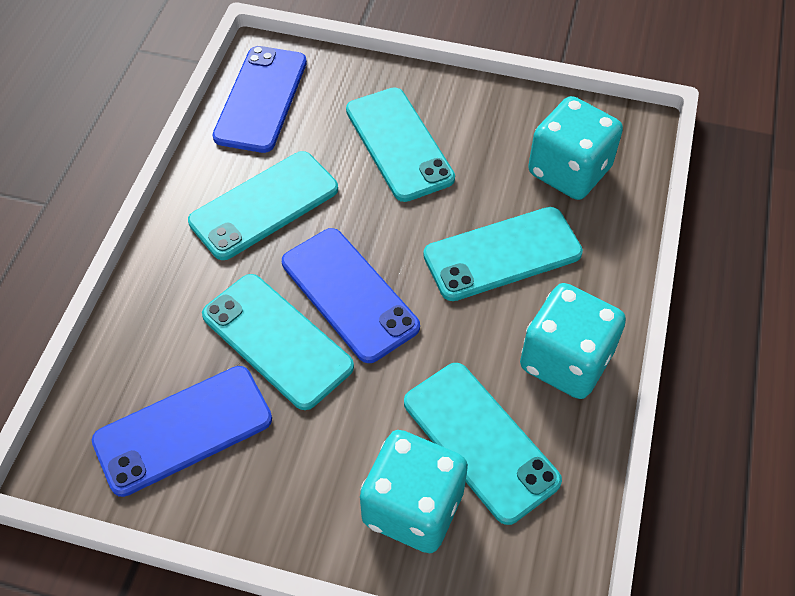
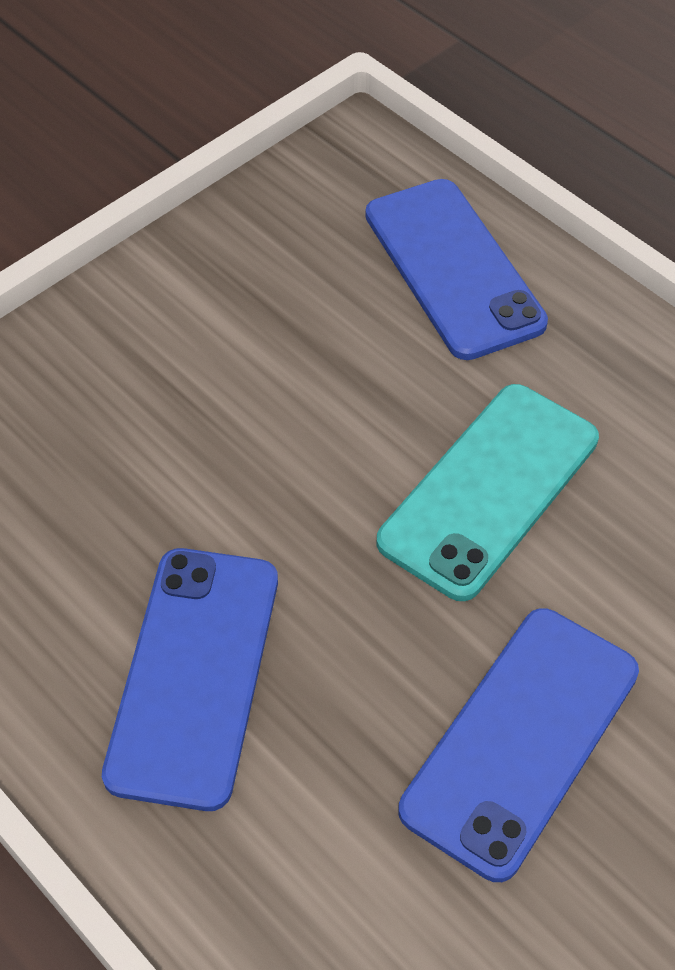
turquoise dice: [360,430,468,553] [520,283,626,399] [528,96,623,200] = 3 -> none = 0
turquoise phone: [188,151,338,260] [202,274,354,410] [346,87,455,202] [404,363,562,525] [423,207,583,301] = 5 -> [376,384,599,601] = 1

